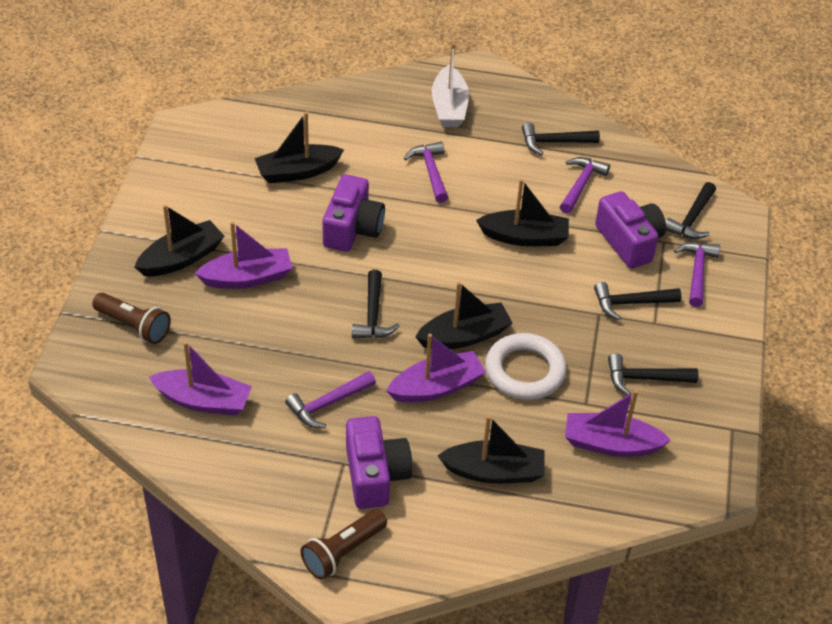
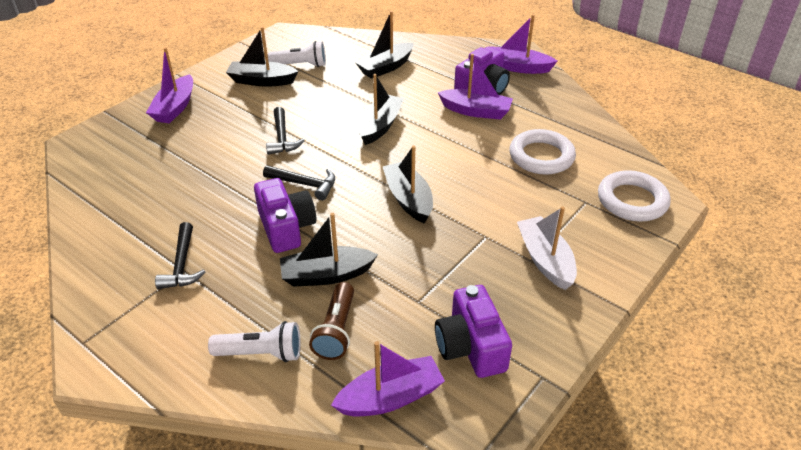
black hammer: [352,270,400,339] [522,122,600,155] [594,282,682,320] [608,353,698,395] [666,182,716,239] = 5 -> [155,222,205,289] [263,165,335,200] [266,107,305,155] = 3
brown flashlight: [92,293,171,344] [300,509,387,580] = 2 -> [309,282,354,360] = 1
purple hammer: [285,371,376,428] [404,142,448,203] [560,157,610,214] [674,242,720,307] = 4 -> none = 0
white flashlight: none = 0 -> [208,321,301,362] [268,41,326,67] = 2
white ring: [485,333,567,400] = 1 -> [510,129,576,175] [598,170,671,222] = 2

